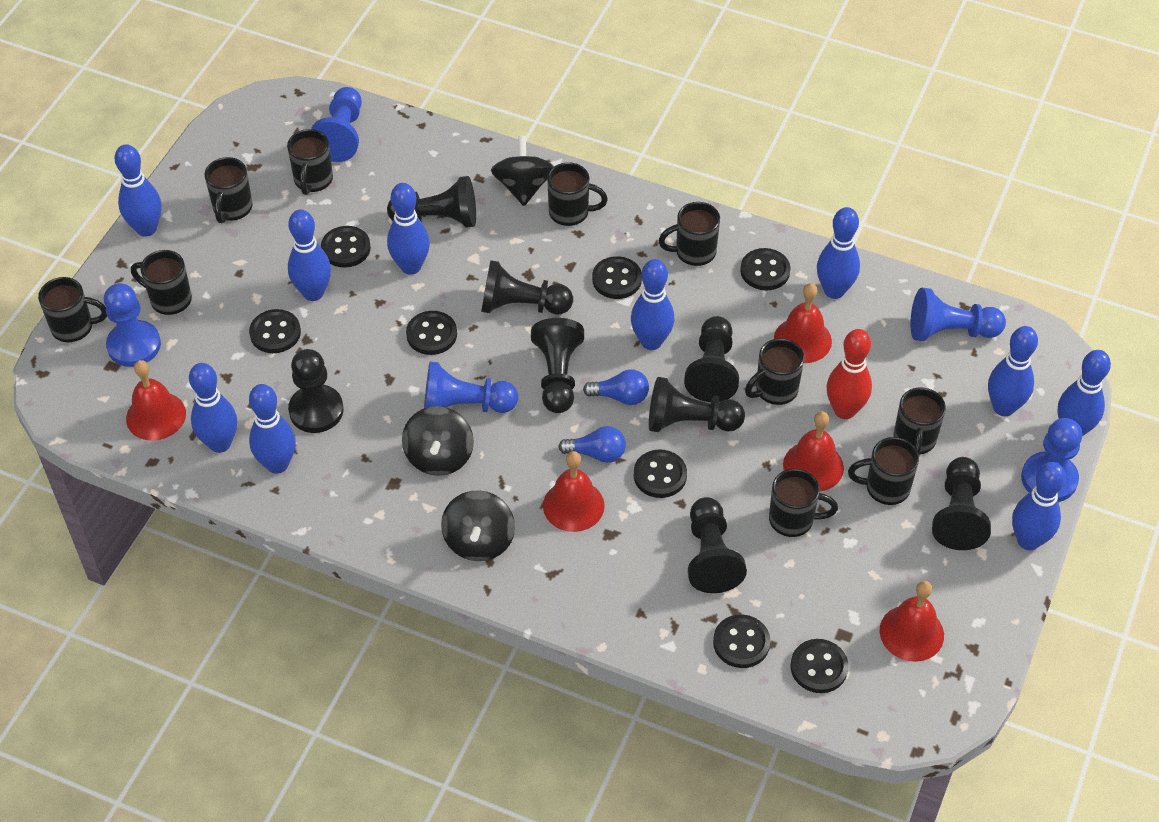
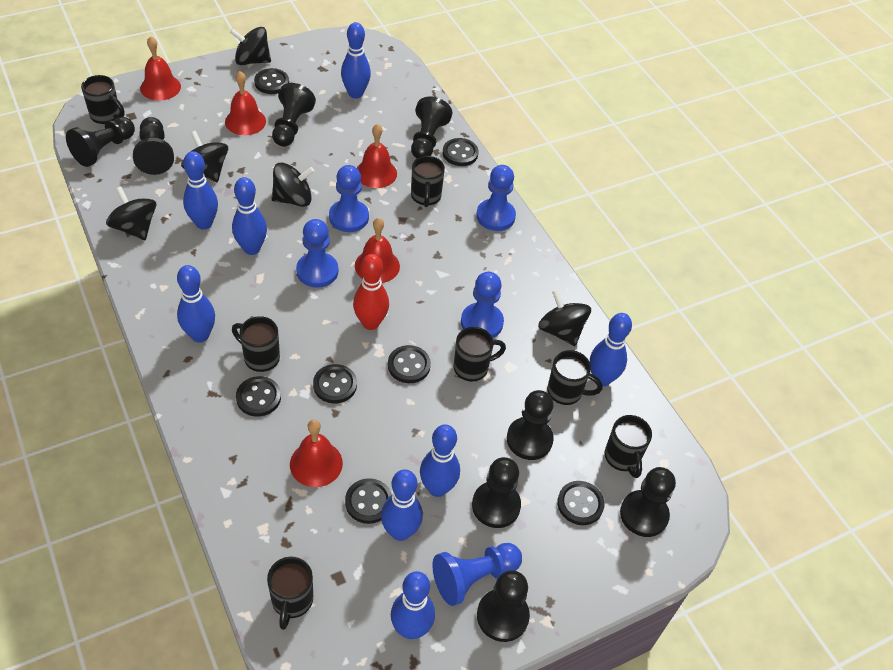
black button: [249,309,301,353] [321,226,371,268] [406,311,457,355] [592,256,642,299] [634,450,687,498] [713,614,770,668] [740,248,790,290] [791,639,848,693] = 8 -> [236,376,281,417] [254,68,289,94] [313,364,357,403] [345,478,392,524] [388,345,431,383] [443,138,479,166] [557,481,604,525] = 7
black mug: [38,277,107,342] [131,250,192,315] [205,157,253,223] [287,129,333,195] [547,162,608,226] [658,202,720,266] [745,338,804,405] [769,469,838,537] [848,437,919,505] [894,387,946,456] = 10 -> [81,75,124,124] [232,316,280,372] [267,557,313,630] [411,156,445,207] [454,327,506,381] [547,350,603,405] [605,415,652,478] = 7
black spinning top: [402,406,474,476] [441,490,515,561] [491,136,554,206] = 3 -> [106,186,156,240] [181,131,228,183] [230,27,271,65] [272,163,314,207] [538,289,591,346] = 5
blue bowling pin: [115,144,161,237] [189,363,237,453] [249,384,296,474] [288,210,331,301] [387,183,430,275] [631,259,674,350] [817,207,860,299] [988,326,1038,416] [1012,462,1066,550] [1057,350,1111,436] = 10 -> [177,265,215,343] [183,151,218,230] [232,177,267,255] [341,22,371,99] [381,469,423,541] [391,571,435,639] [420,424,460,497] [590,313,632,387] = 8
blue light bulb: [558,426,626,463] [583,369,649,405] = 2 -> none = 0

